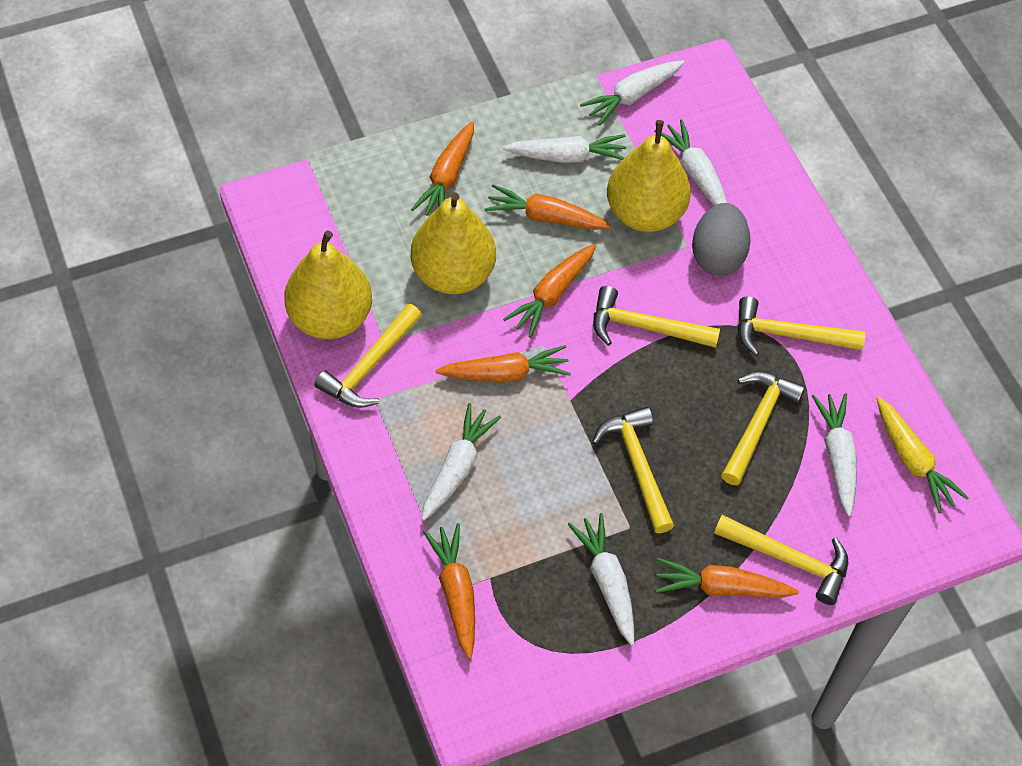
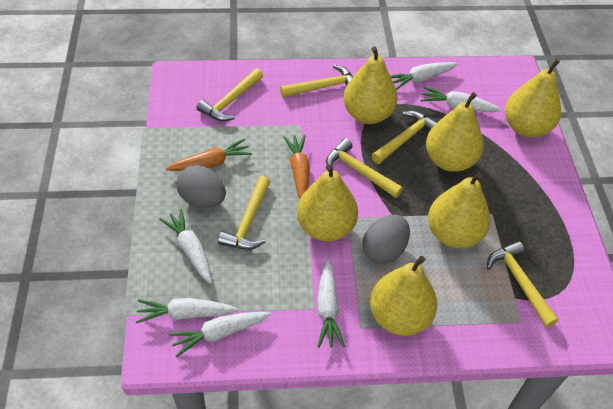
grey egg: [692,203,751,275] = 1 -> [177,165,226,208] [362,215,410,264] = 2
orange carrot: [411,122,474,216] [423,523,475,659] [436,345,571,383] [484,184,611,230] [503,244,596,338] [655,558,799,598] = 6 -> [166,138,252,171] [284,135,310,198] = 2
yellow carrot: [877,397,969,513] = 1 -> none = 0
yellow pear: [284,231,372,339] [411,192,496,294] [607,120,691,232] = 3 -> [297,164,358,241] [343,47,398,124] [370,256,437,336] [426,92,484,172] [428,173,490,248] [505,59,561,138] = 6

